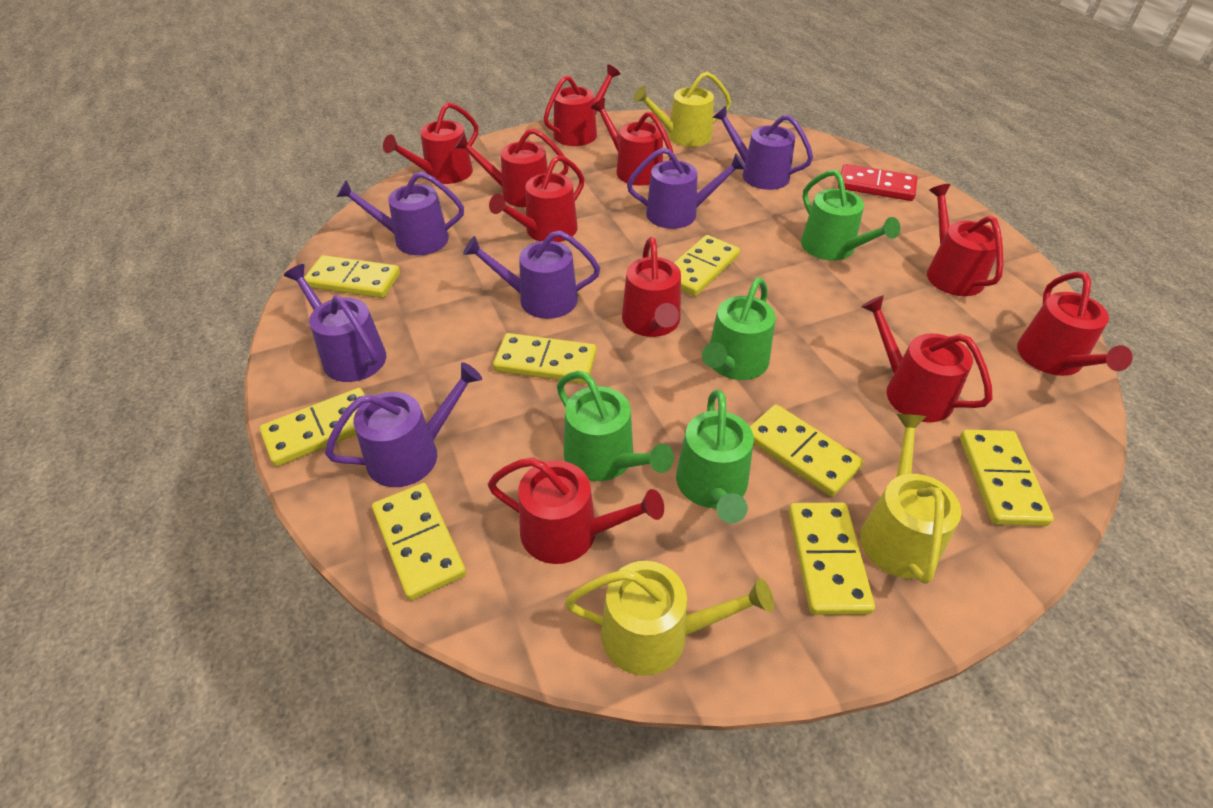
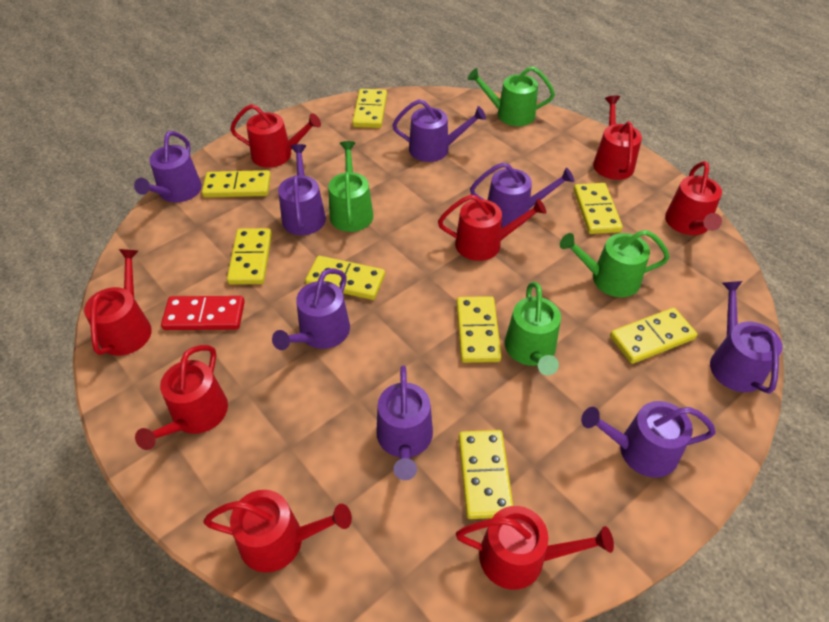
purple watering can: [284,264,386,382] [325,362,482,487] [337,172,464,255] [463,231,600,319] [627,148,746,229] [712,106,813,190] = 6 -> [134,131,202,203] [272,268,350,350] [278,144,326,235] [376,365,433,480] [392,99,486,162] [470,162,574,227] [581,401,716,478] [710,281,783,394] = 8
red watering can: [383,102,478,184] [454,128,569,207] [488,458,664,564] [489,155,584,242] [543,64,620,146] [591,98,673,185] [622,237,681,337] [861,295,993,422] [927,184,1003,296] [1017,271,1133,376] = 10 -> [84,249,152,356] [135,345,228,450] [203,490,352,573] [230,104,321,167] [438,195,546,261] [456,506,614,590] [593,95,642,180] [665,161,722,235] = 8
yellow watering can: [565,561,774,676] [634,72,731,147] [860,414,961,584] = 3 -> none = 0

